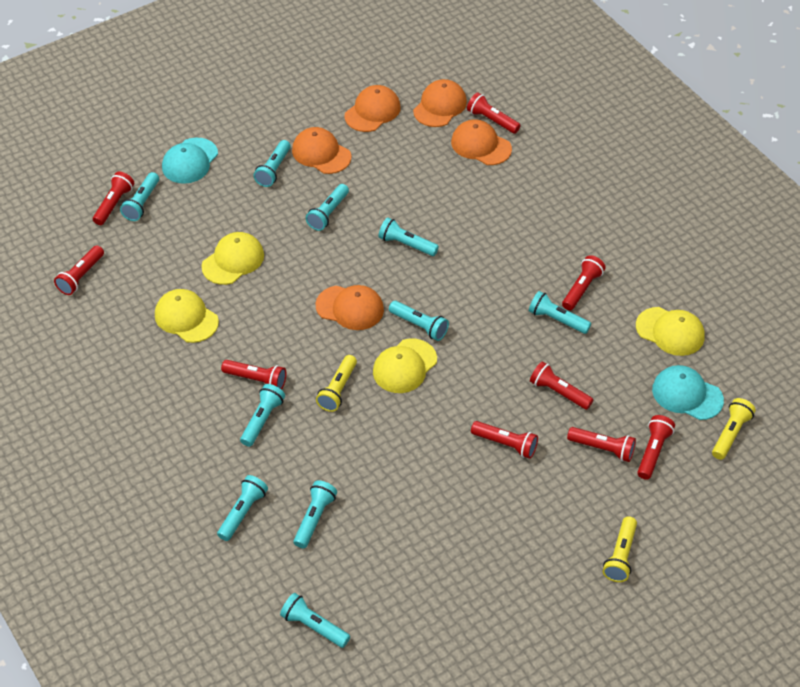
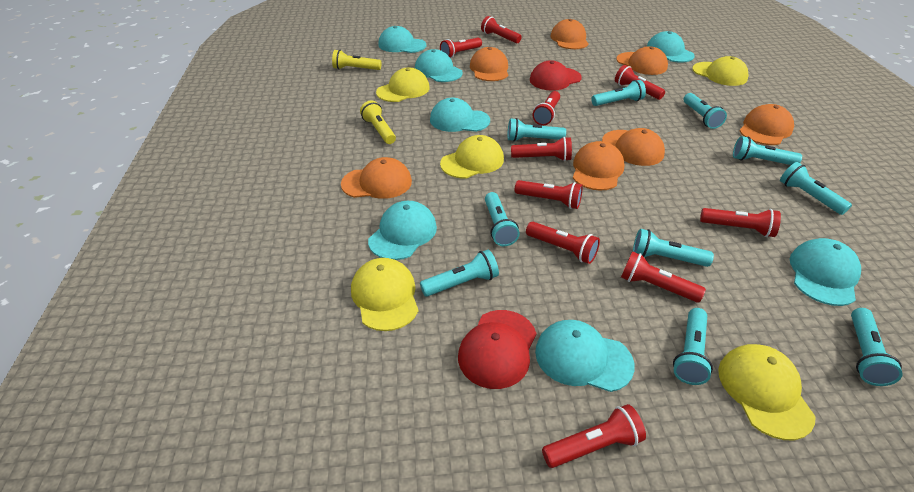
orange cap: [292,127,351,174] [315,285,384,330] [344,85,401,132] [413,79,467,127] [451,119,512,165] = 5 -> [341,157,412,199] [470,47,508,81] [550,19,589,49] [573,141,624,191] [602,128,665,166] [616,46,668,75] [739,104,794,145] = 7
red cap: none = 0 -> [458,310,537,389] [530,60,582,91] = 2
red flashlight: [54,246,104,295] [93,172,134,225] [221,360,286,390] [467,93,521,134] [471,421,538,459] [530,361,594,410] [562,255,606,310] [567,427,636,462] [637,415,675,480] = 9 -> [440,37,482,58] [481,16,522,43] [511,137,572,161] [515,180,583,209] [526,222,600,264] [532,91,560,126] [542,404,646,468] [615,65,665,100] [621,251,706,302] [700,208,781,237] = 10
turquoise cap: [162,138,218,184] [652,365,724,420] = 2 -> [368,201,437,260] [378,26,426,53] [415,49,463,82] [430,98,490,132] [535,320,635,392] [647,31,695,63] [790,238,861,306] = 7
yellow cap: [155,289,219,343] [202,232,264,285] [373,339,437,393] [636,307,705,356] = 4 -> [351,258,418,331] [376,68,430,102] [440,135,504,179] [692,56,748,86] [718,344,816,440] = 5
yellow flashlight: [316,355,357,412] [603,516,637,582] [712,398,756,460] = 3 -> [332,50,381,70] [360,101,396,144] = 2

